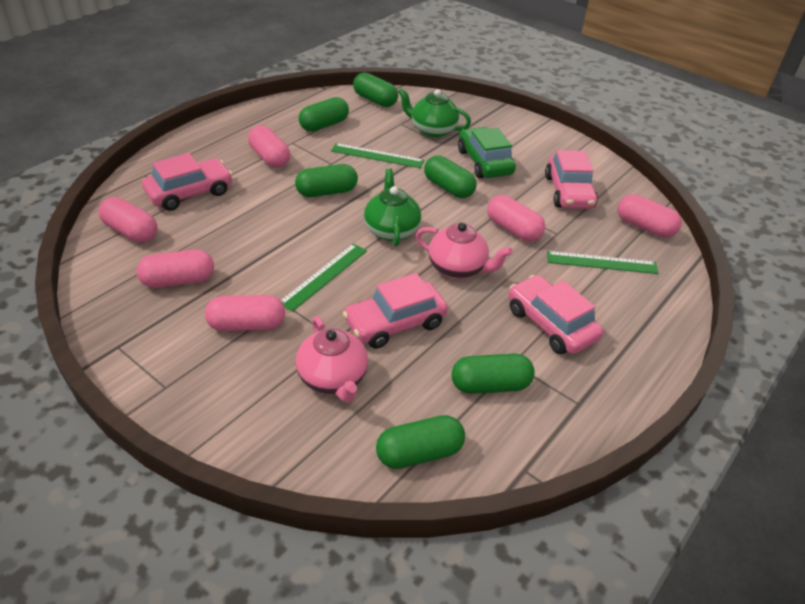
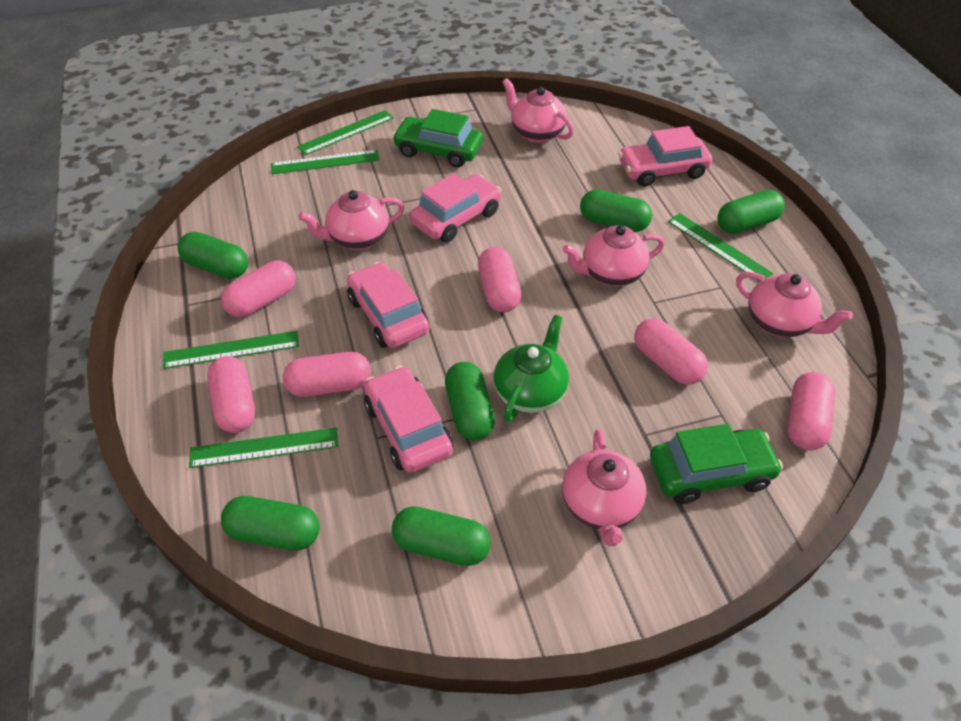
green car: [458,127,516,178] = 1 -> [392,109,483,167] [650,424,783,504] = 2
green ruler: [280,243,367,312] [331,143,424,168] [547,251,659,274] = 3 -> [163,331,299,369] [189,428,338,468] [271,150,379,174] [297,110,394,155] [668,213,774,282] = 5
green teapot: [364,168,421,246] [398,88,471,138] = 2 -> [494,315,569,422] = 1
pink teapot: [296,316,368,403] [416,222,513,279] = 2 -> [298,190,404,250] [502,78,574,143] [562,429,646,546] [563,225,665,286] [736,272,853,337] = 5

